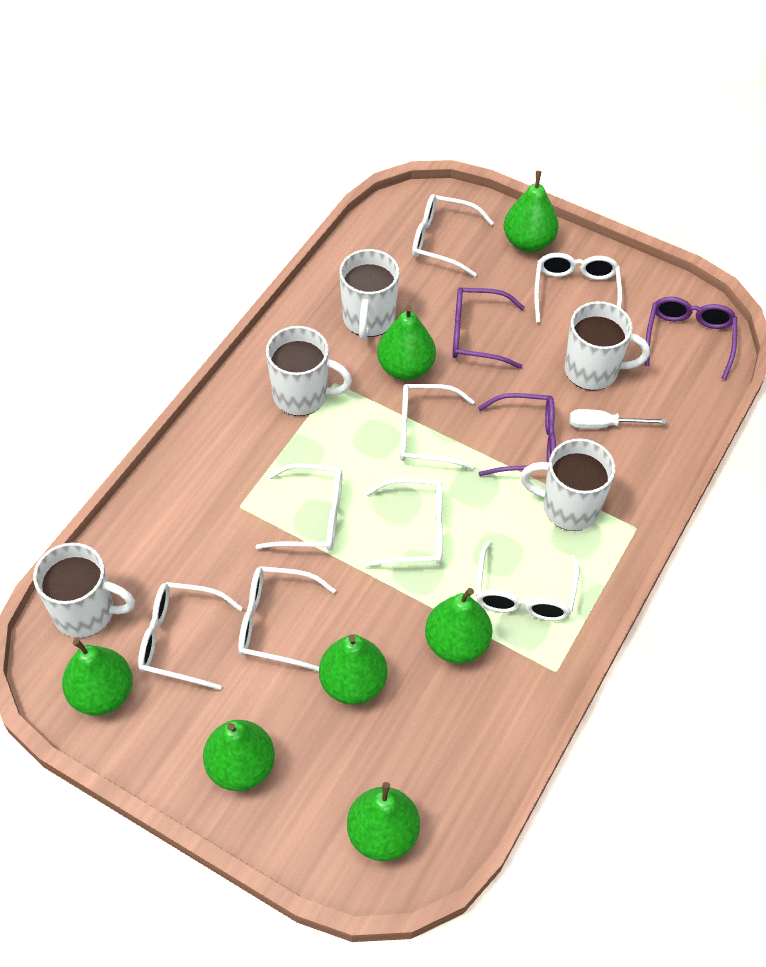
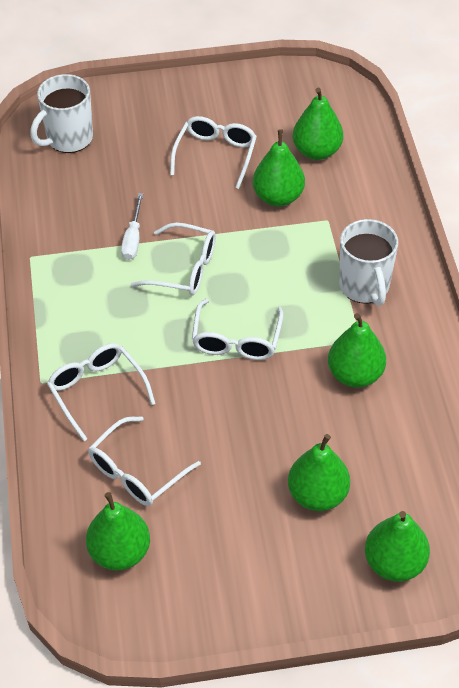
green pear: [62,638,133,715] [203,720,275,791] [319,634,387,705] [347,782,420,861] [377,305,436,380] [425,588,492,664] [504,171,559,252] = 7 -> [86,492,150,571] [253,129,305,207] [288,434,350,511] [293,88,343,160] [328,313,386,388] [365,511,430,582] = 6
purple glasses: [452,287,525,369] [478,393,556,476] [645,297,737,380] = 3 -> none = 0
white glasses: [138,582,243,690] [238,566,336,671] [256,463,343,551] [363,478,443,568] [400,384,475,470] [412,194,494,277] [475,541,580,621] [534,253,622,322] = 8 -> [47,343,156,441] [88,416,201,506] [130,222,216,295] [170,116,257,189] [192,298,283,360] = 5
white mug: [33,543,135,638] [266,326,352,416] [339,249,399,340] [520,438,615,531] [565,301,650,391] = 5 -> [30,74,93,153] [339,219,398,306] = 2

